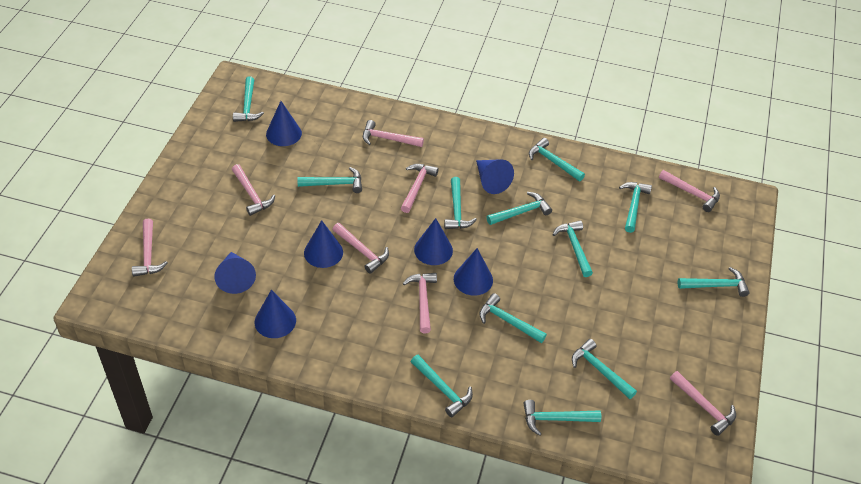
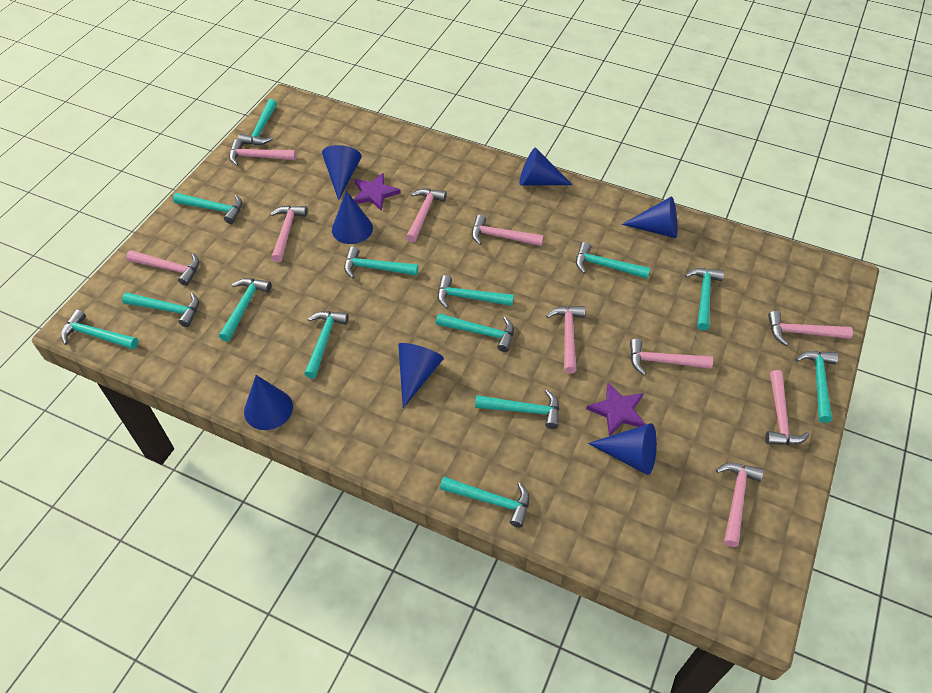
pink hammer: [132,219,168,277] [232,164,275,216] [332,223,389,274] [363,120,424,147] [401,164,439,213] [403,273,437,333] [659,170,720,212] [670,371,736,436] = 8 -> [126,250,199,286] [229,139,296,166] [270,205,307,262] [406,188,447,242] [472,215,544,246] [546,306,585,374] [630,339,713,375] [716,463,764,547] [765,370,810,445] [768,311,853,346] = 10
purple star: none = 0 -> [353,173,401,211] [586,382,646,436] = 2
turquoise hammer: [233,77,264,122] [297,167,362,193] [411,355,473,417] [444,177,477,229] [479,293,547,343] [487,192,552,225] [523,400,601,436] [529,138,585,181] [552,220,593,277] [572,339,637,399] [619,182,652,233] [678,267,750,297] = 12 -> [61,309,138,349] [122,292,199,327] [173,193,242,224] [219,278,271,342] [238,99,277,145] [304,311,349,379] [344,247,418,279] [436,313,514,352] [438,275,514,308] [440,477,529,528] [475,389,559,429] [576,242,650,279] [685,268,724,330] [795,351,838,423] = 14

